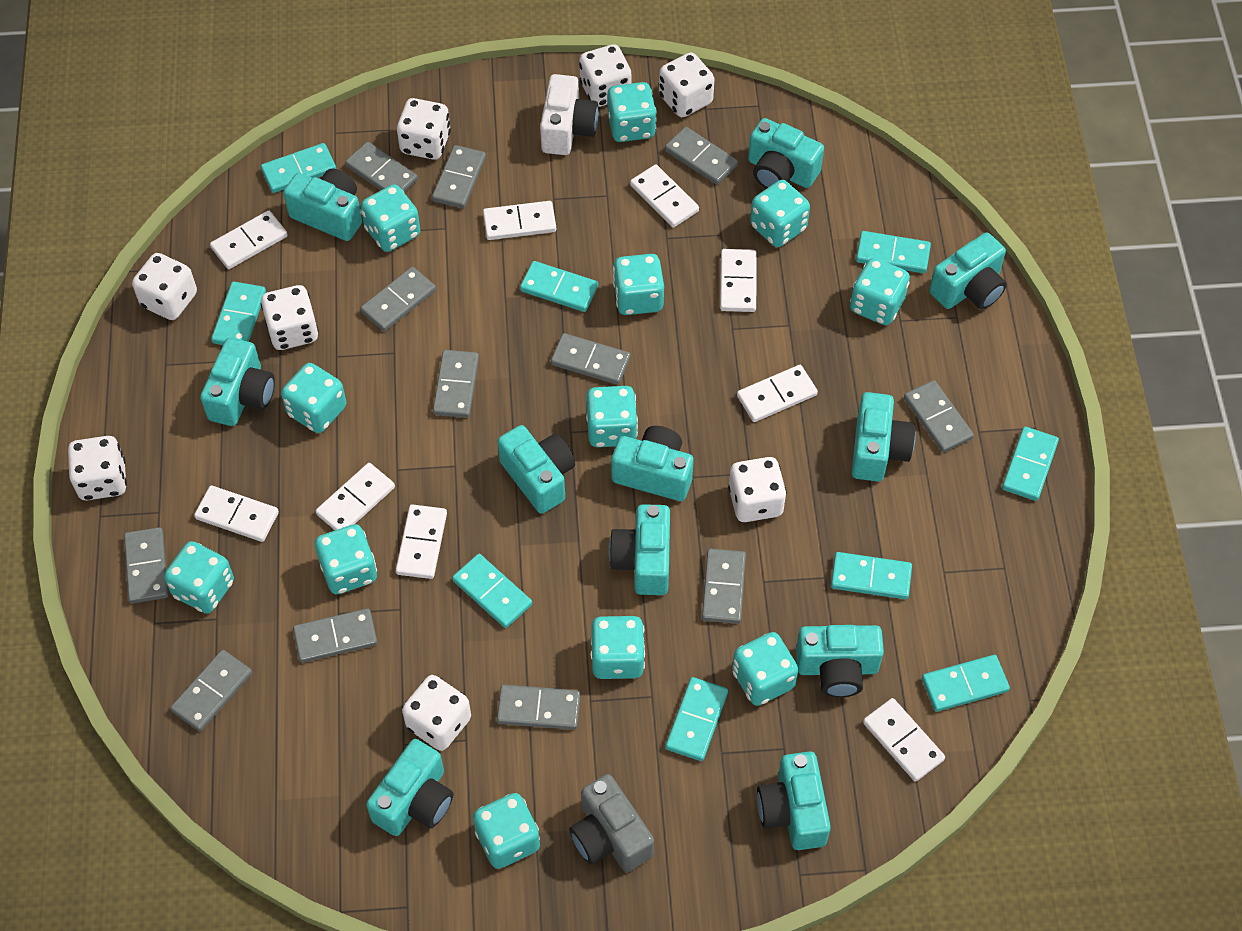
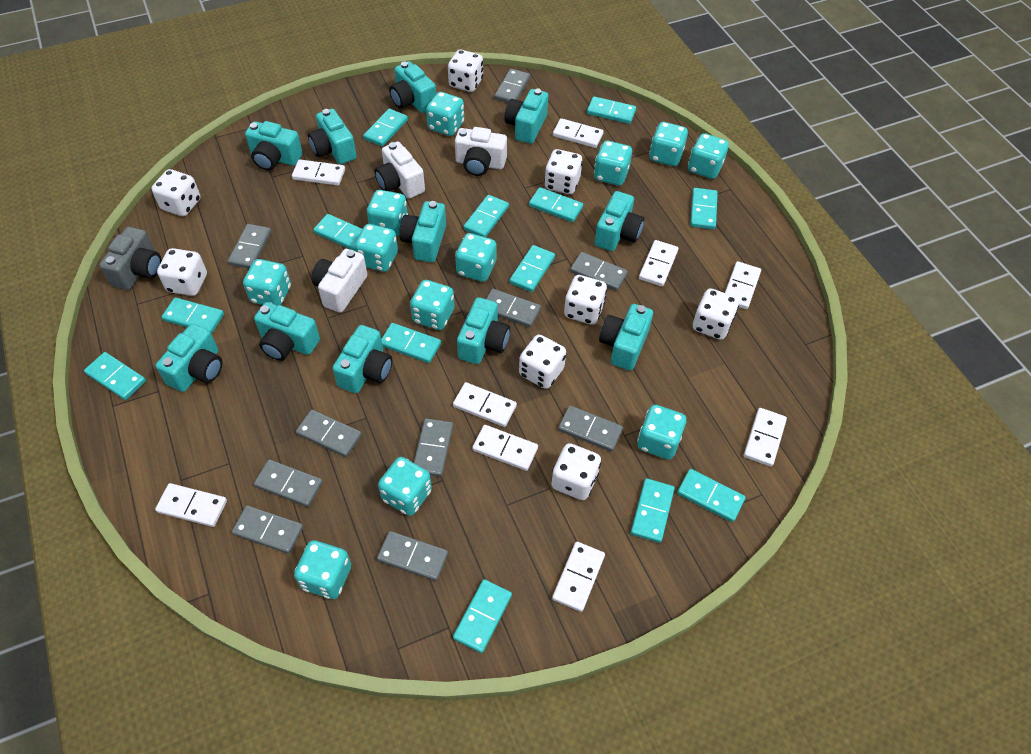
grey domino: [124,527,168,603] [170,650,252,731] [293,609,377,663] [345,142,418,192] [361,267,436,331] [432,145,486,209] [433,350,479,418] [497,685,581,730] [551,333,630,385] [665,127,738,185] [702,549,746,624] [904,380,974,453] = 12 -> [228,224,271,269] [232,505,303,554] [254,459,323,507] [296,410,362,457] [377,531,448,581] [414,418,453,477] [486,289,541,327] [494,69,530,103] [558,406,623,452] [570,252,628,291] = 10
turquoise domino: [211,282,266,345] [261,143,336,193] [452,554,532,628] [520,261,598,312] [666,677,728,761] [831,552,912,599] [856,231,931,273] [922,655,1010,712] [1002,427,1059,501] = 9 -> [84,352,146,400] [162,297,224,334] [313,214,362,251] [363,109,408,147] [381,323,441,363] [453,579,512,653] [463,195,509,237] [509,245,555,292] [529,187,583,222] [587,96,636,124] [631,478,675,543] [677,469,746,522] [690,188,718,229] = 13
white camera: [540,74,599,155] = 1 -> [311,249,367,313] [375,142,425,199] [455,127,507,176] = 3

